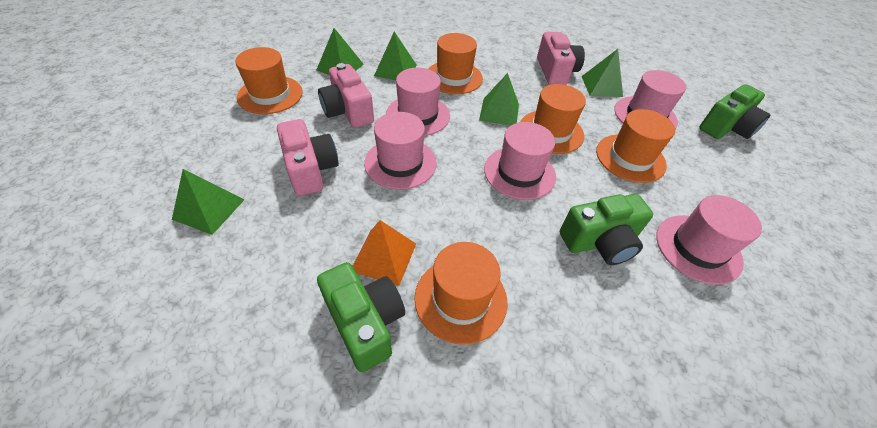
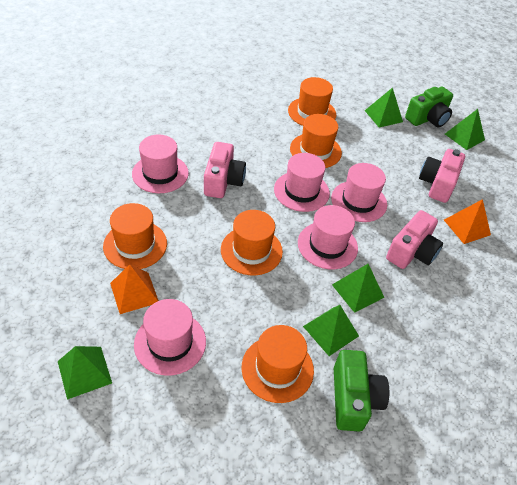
green camera: [317,262,405,372] [560,194,653,265] [699,84,771,139] = 3 -> [334,350,389,431] [405,87,453,127] = 2
orange pyramid: [353,220,416,286] = 1 -> [110,264,159,314] [444,199,491,244] = 2

